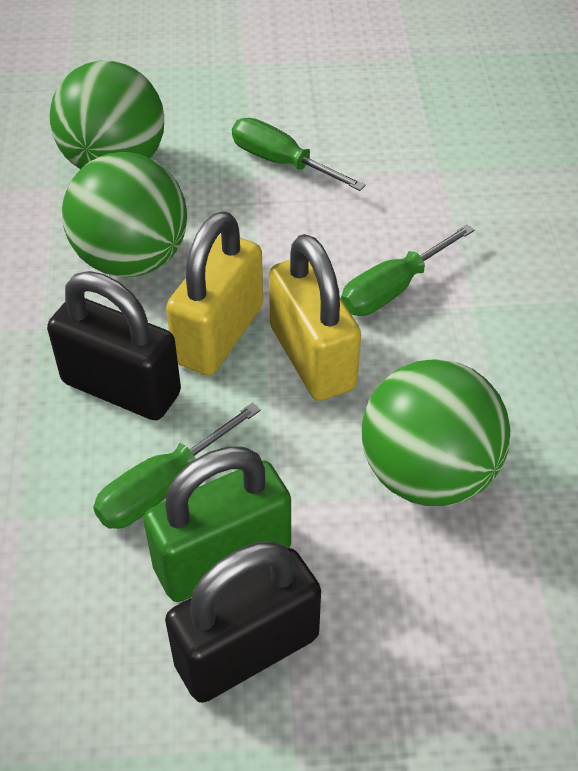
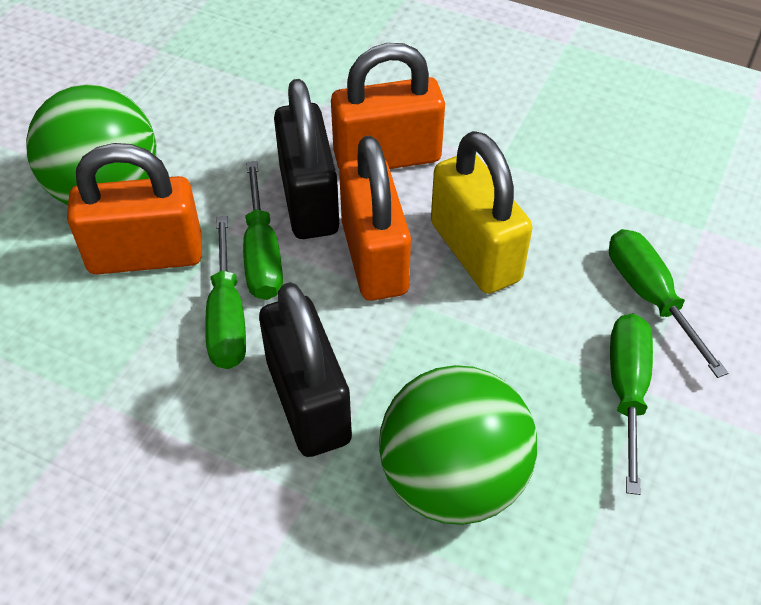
green ball: [50,60,164,169] [62,152,187,277] [361,359,510,506] = 3 -> [26,84,156,205] [379,365,537,525] = 2
green padlock: [143,447,291,602] = 1 -> none = 0
green screwdriver: [93,402,261,529] [232,118,366,191] [341,224,474,316] = 3 -> [205,216,246,369] [243,161,283,300] [609,229,728,378] [610,314,653,495] = 4
orange padlock: none = 0 -> [67,143,202,275] [331,43,445,170] [339,136,411,301] = 3
yellow padlock: [166,211,263,375] [269,234,361,401] = 2 -> [431,131,533,294] = 1

